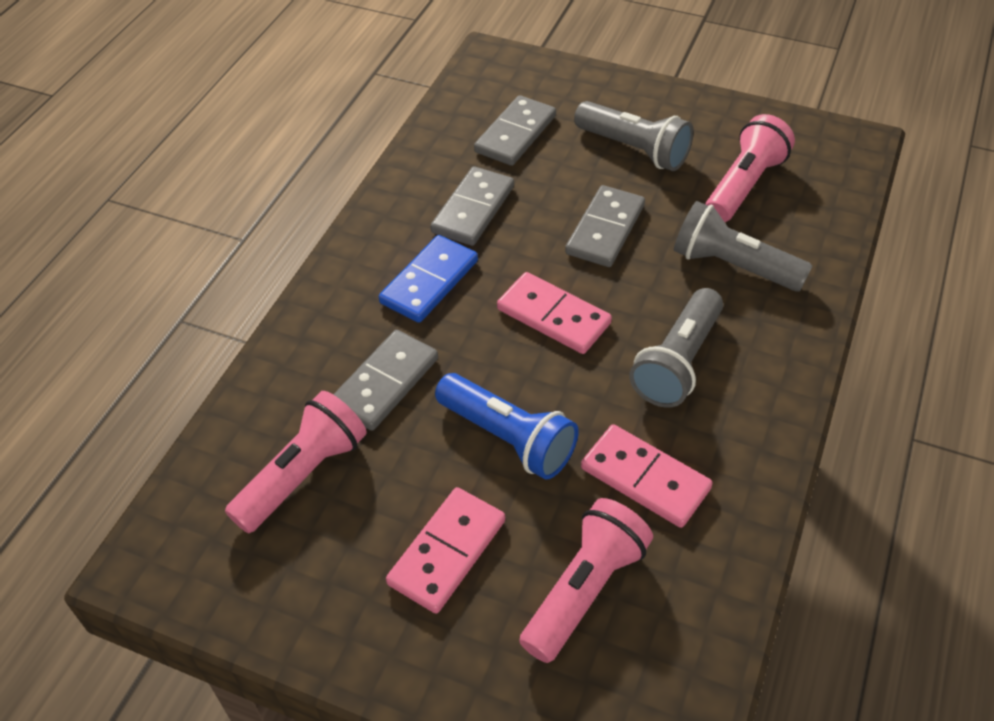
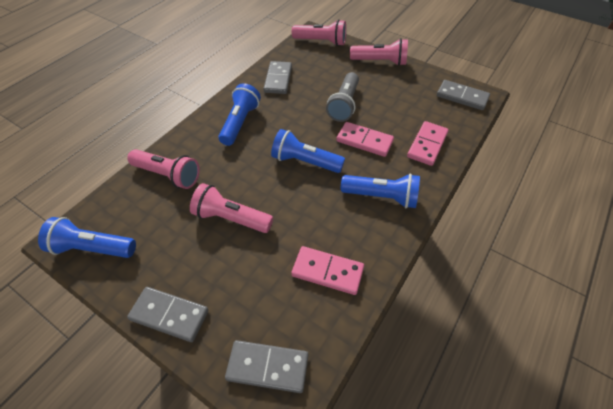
blue domino: [379,235,478,323] = 1 -> none = 0
blue flashlight: [435,373,579,480] = 1 -> [38,217,136,258] [219,83,261,146] [271,129,345,173] [341,174,420,208] = 4
grey flashlight: [574,101,694,171] [629,288,723,408] [674,201,812,292] = 3 -> [326,72,359,122] = 1
pink flashlight: [225,391,367,533] [519,498,653,663] [705,114,795,222] = 3 -> [127,149,200,189] [190,183,273,233] [292,19,346,46] [350,38,408,66] = 4

